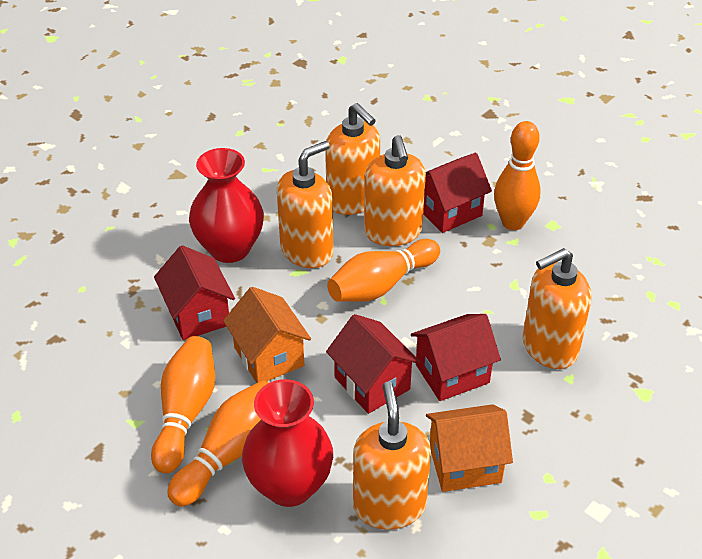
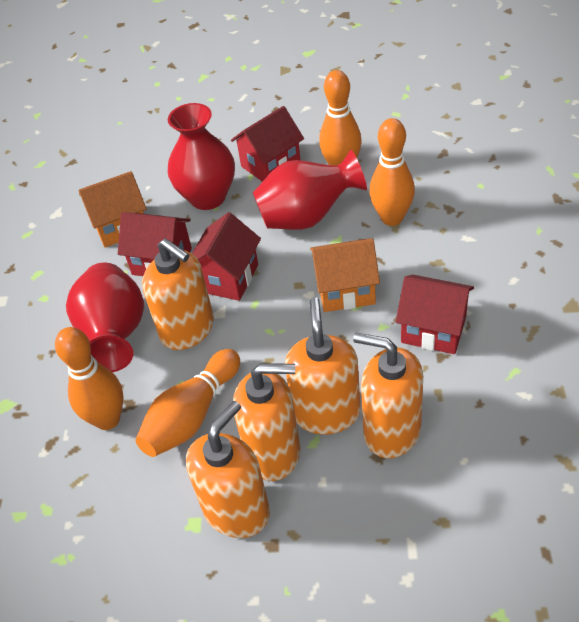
red vase: [189,148,264,263] [242,379,333,507] = 2 -> [66,263,144,372] [168,103,235,210] [253,150,367,230] = 3

